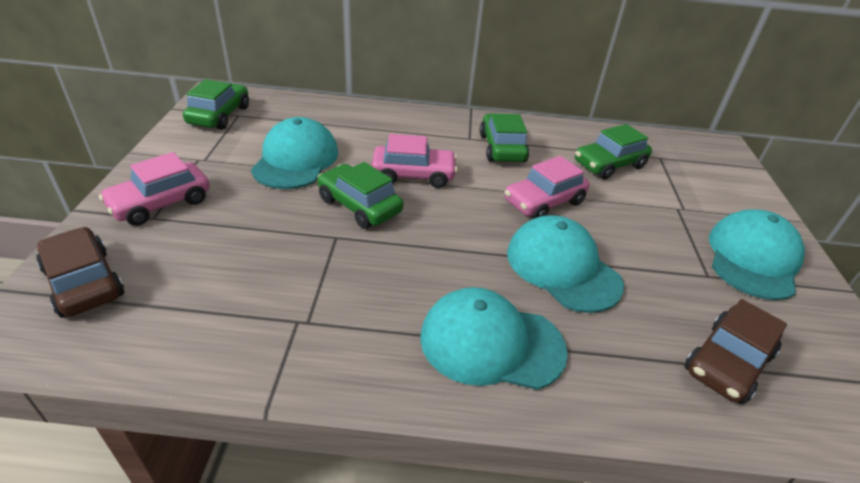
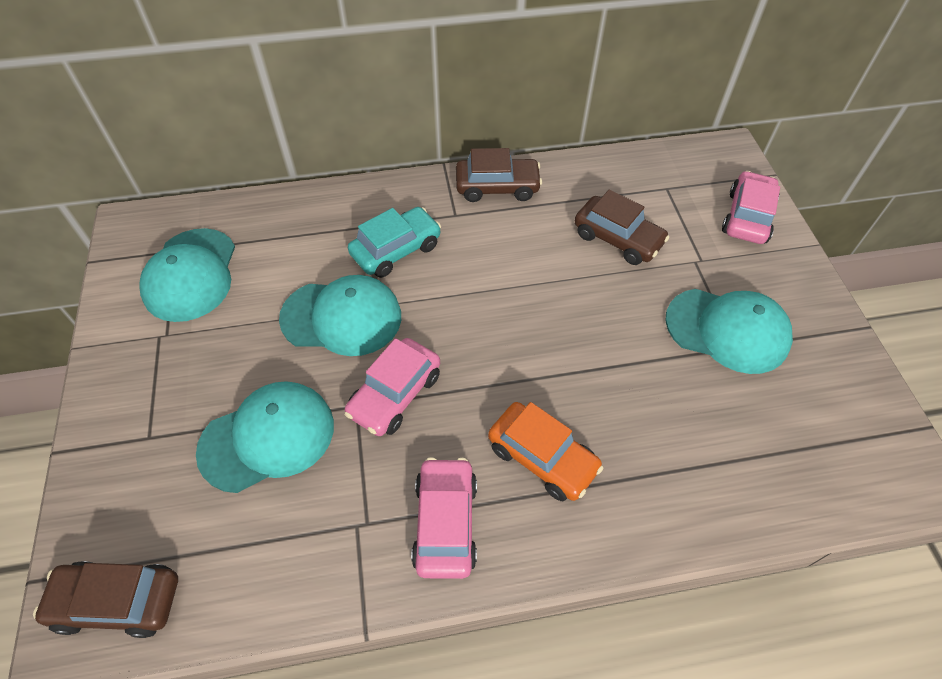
brown car: [36,227,124,318] [685,299,787,404] = 2 -> [33,561,178,638] [456,148,542,202] [575,190,670,265] = 3
green car: [183,79,249,130] [317,162,403,229] [480,114,529,162] [575,124,652,180] = 4 -> none = 0
orange car: none = 0 -> [488,402,603,501] = 1
turquoise car: none = 0 -> [348,207,441,278] = 1

